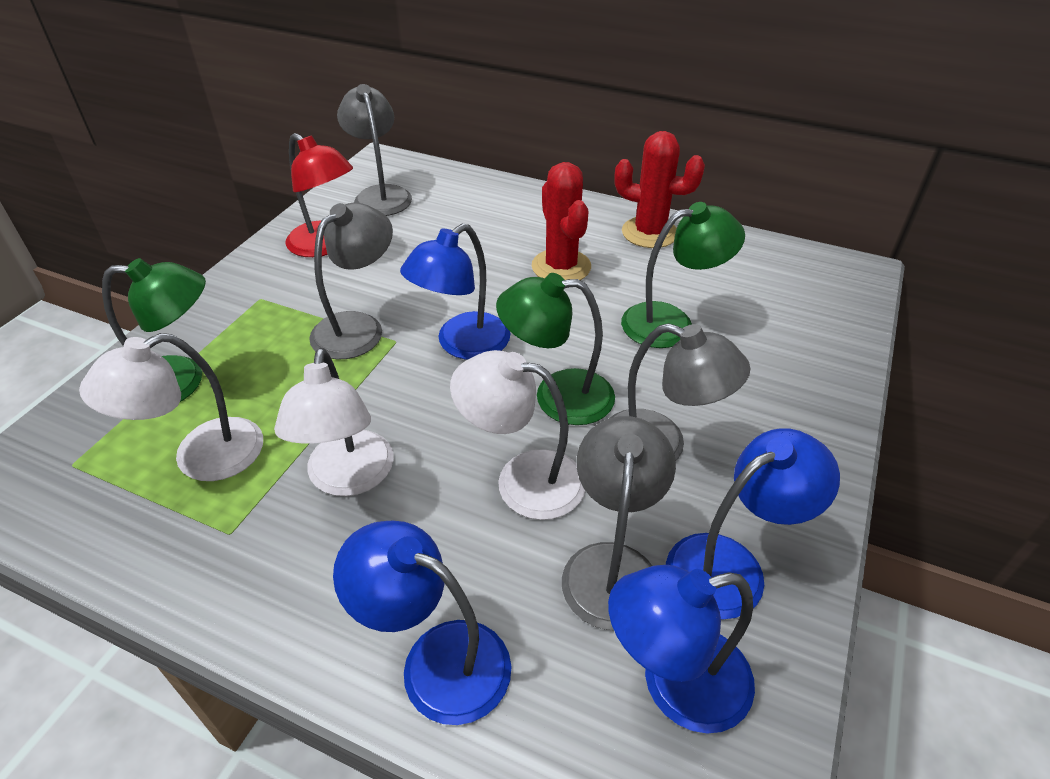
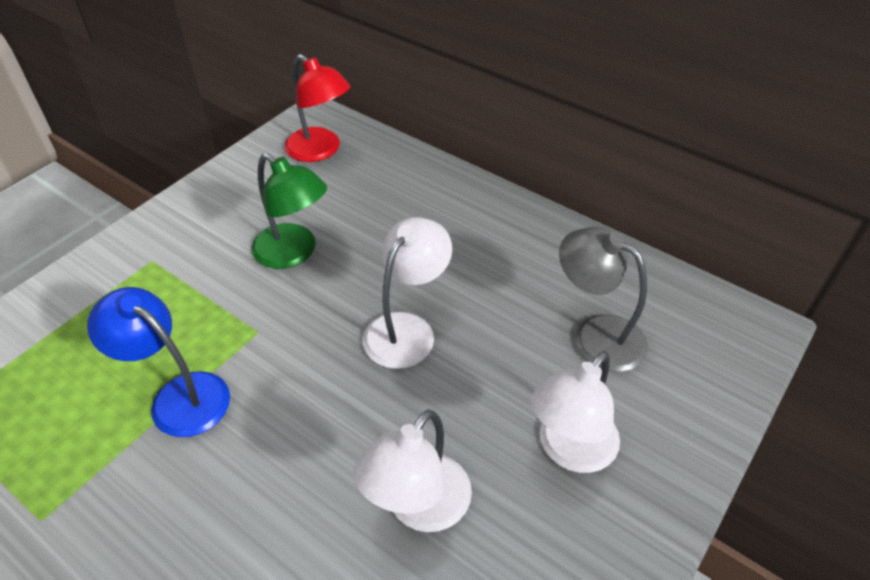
blue lamp: [333,521,511,725] [400,224,510,360] [608,565,755,734] [666,428,840,619] = 4 -> [87,287,230,437] = 1
green lamp: [102,258,206,402] [496,273,615,425] [621,202,745,348] = 3 -> [251,153,327,269] = 1
grey lamp: [309,203,393,359] [337,84,412,216] [562,416,676,630] [610,323,751,460] = 4 -> [559,227,648,372] = 1
red cactus: [532,162,591,280] [614,131,705,248] = 2 -> none = 0

